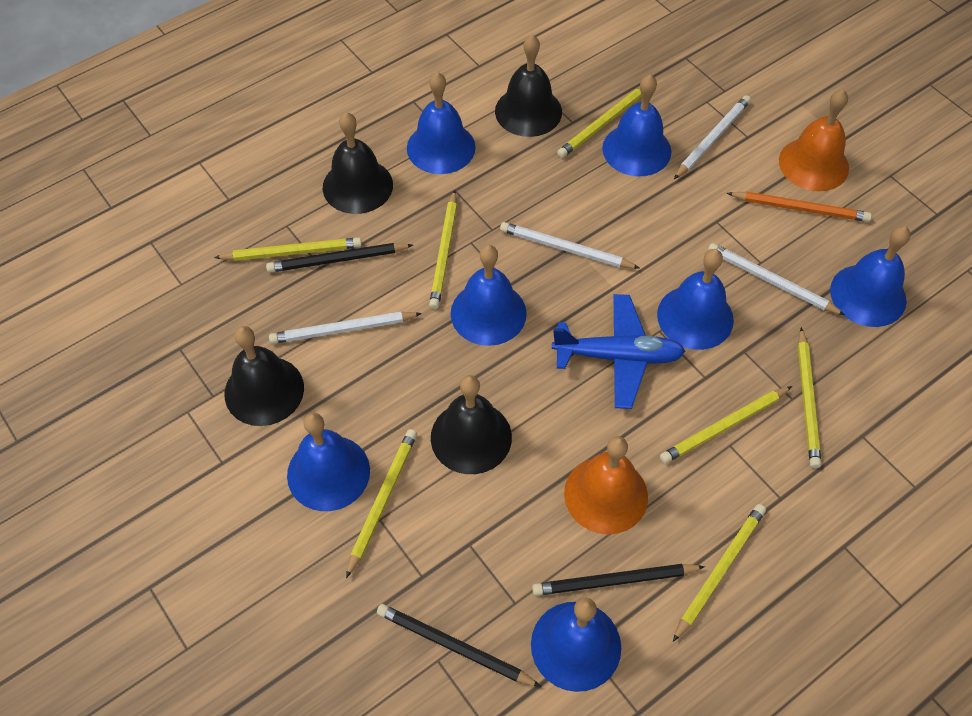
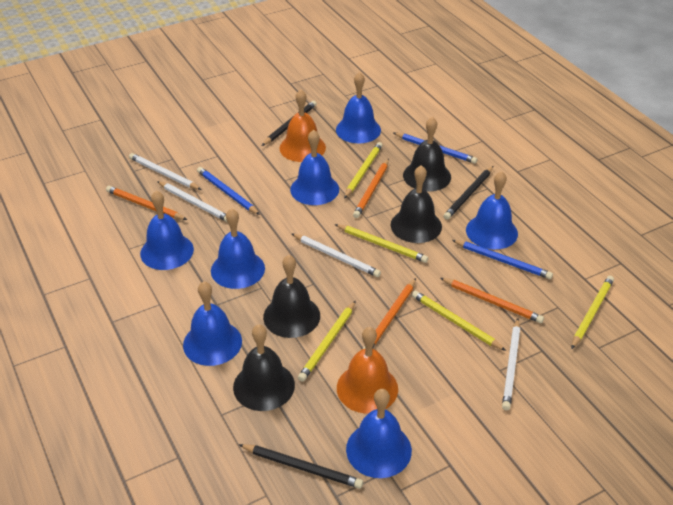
blue pencil: none = 0 -> [197,167,260,215] [394,133,477,164] [452,240,553,279] = 3
blue plane: [552,294,686,409] = 1 -> none = 0
orange pencil: [727,191,872,222] = 1 -> [106,186,187,220] [353,158,389,218] [363,278,416,349] [440,278,544,323] = 4
yellow pencil: [214,237,362,261] [346,429,417,578] [429,190,457,309] [557,87,641,158] [660,386,792,464] [673,504,766,642] [798,327,821,468] = 7 -> [298,301,356,382] [335,224,428,263] [344,142,383,199] [412,291,506,351] [571,276,614,349] = 5

